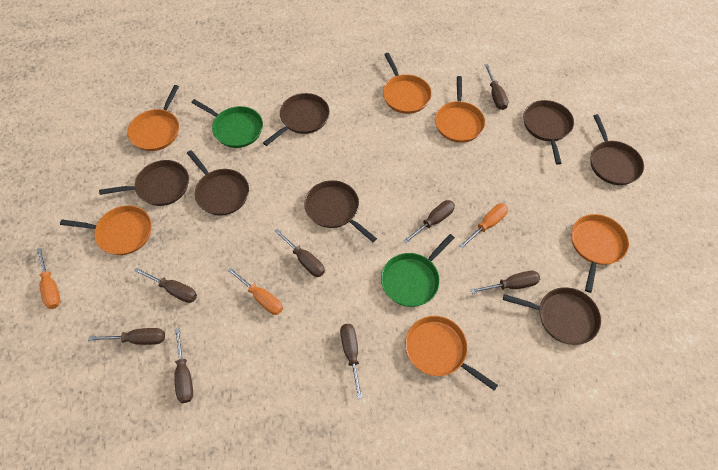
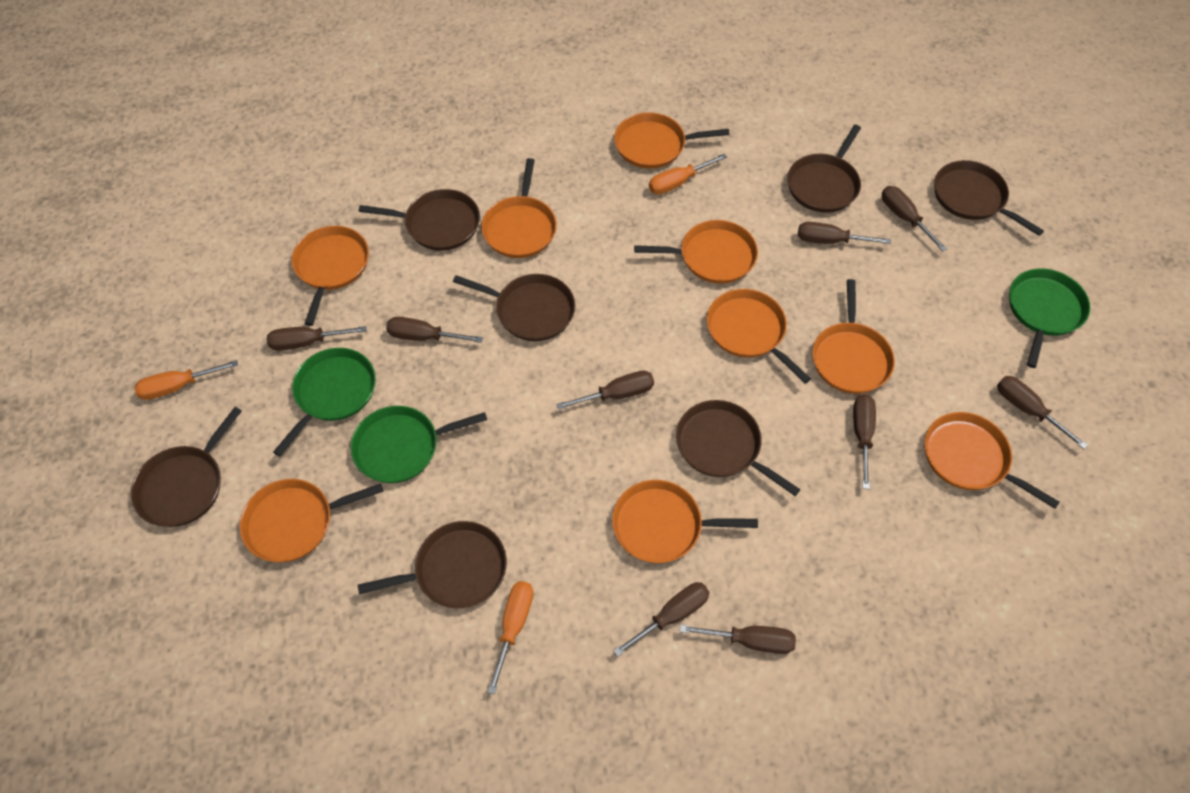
brown screwdriver: [88,328,165,345] [134,268,197,303] [174,328,193,403] [274,228,325,277] [340,324,363,399] [403,200,455,244] [470,271,540,294] [485,64,508,110] = 8 -> [267,326,366,351] [386,317,483,343] [556,371,654,410] [613,582,710,657] [680,625,796,654] [798,222,891,244] [853,394,876,489] [882,186,947,251] [997,376,1088,449] = 9
green pan: [191,99,263,148] [381,234,455,307] = 2 -> [273,348,376,456] [350,406,487,483] [1009,269,1090,368] = 3
orange pan: [60,205,152,255] [128,85,179,151] [383,53,432,114] [405,316,498,391] [435,76,485,143] [571,214,629,293] = 6 -> [240,479,383,562] [292,226,369,326] [481,158,557,258] [612,480,758,563] [614,112,729,169] [634,220,758,284] [707,289,811,384] [812,279,895,394] [925,412,1060,509] = 9

